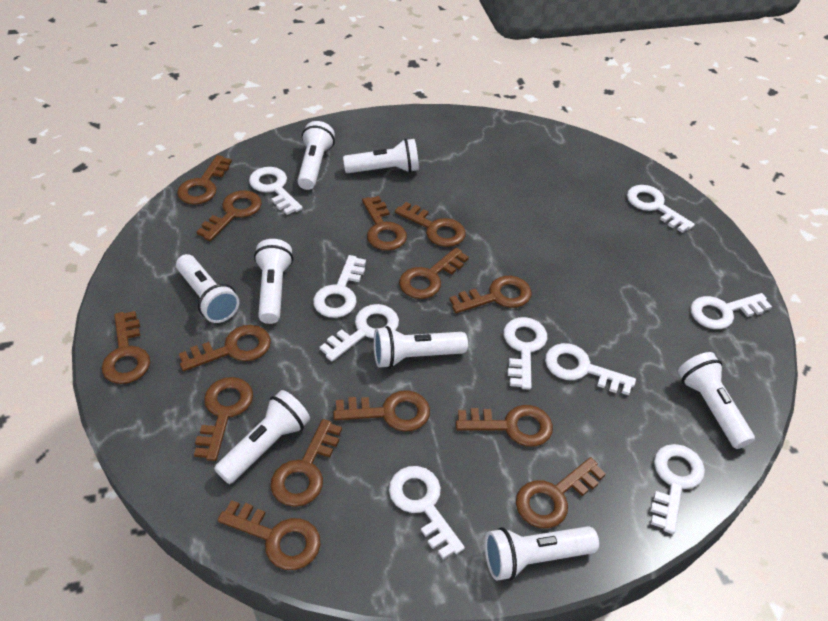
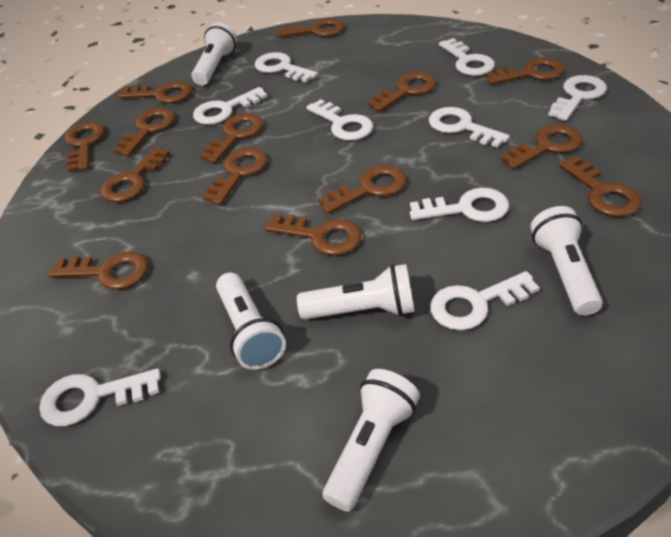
white flashlight: [176,254,239,323] [214,390,310,484] [254,239,293,324] [297,121,335,190] [343,139,419,173] [374,326,468,369] [485,526,599,581] [678,352,755,449] = 8 -> [192,22,237,85] [216,273,286,370] [297,264,415,320] [323,369,420,511] [530,206,603,316] = 5

